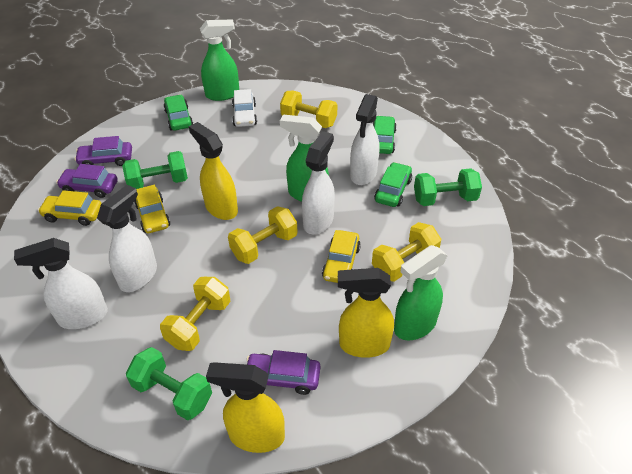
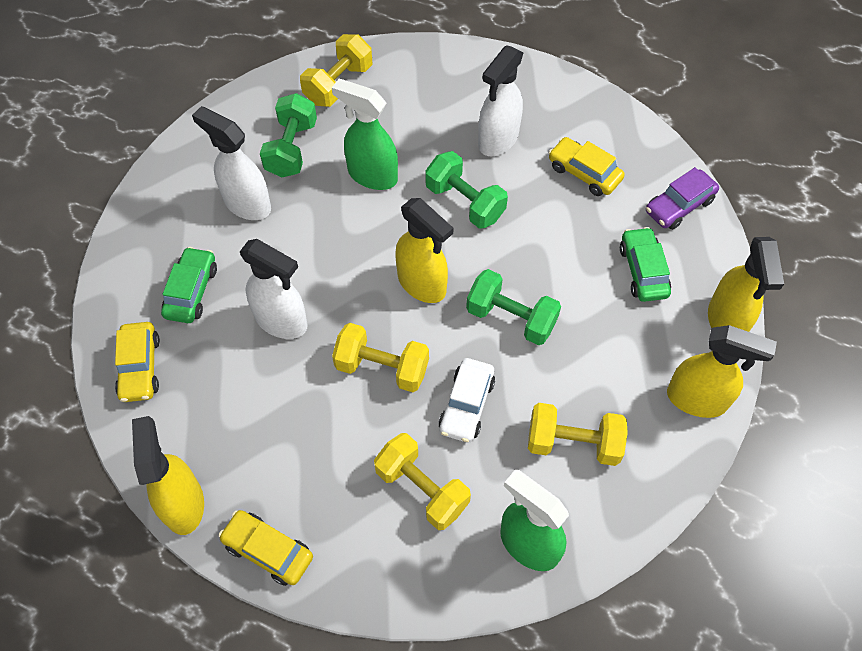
green car: [163,95,193,131] [373,116,397,154] [374,162,412,207] = 3 -> [161,247,217,323] [620,227,671,302] = 2
green spray bottle: [200,19,239,101] [280,115,329,202] [394,245,448,340] = 3 -> [332,79,398,190] [500,470,569,571] = 2
purple car: [56,164,118,198] [74,136,132,166] [247,350,320,395] = 3 -> [646,167,719,230] = 1
white spray bottle: [14,238,108,329] [97,185,157,292] [302,131,335,234] [350,94,380,185] = 4 -> [192,106,271,220] [240,239,308,339] [478,45,524,156] = 3
yellow spray bottle: [189,122,238,220] [206,362,285,453] [338,268,394,358] = 3 -> [132,416,204,535] [395,198,453,303] [667,325,777,418] [708,237,784,332] = 4

